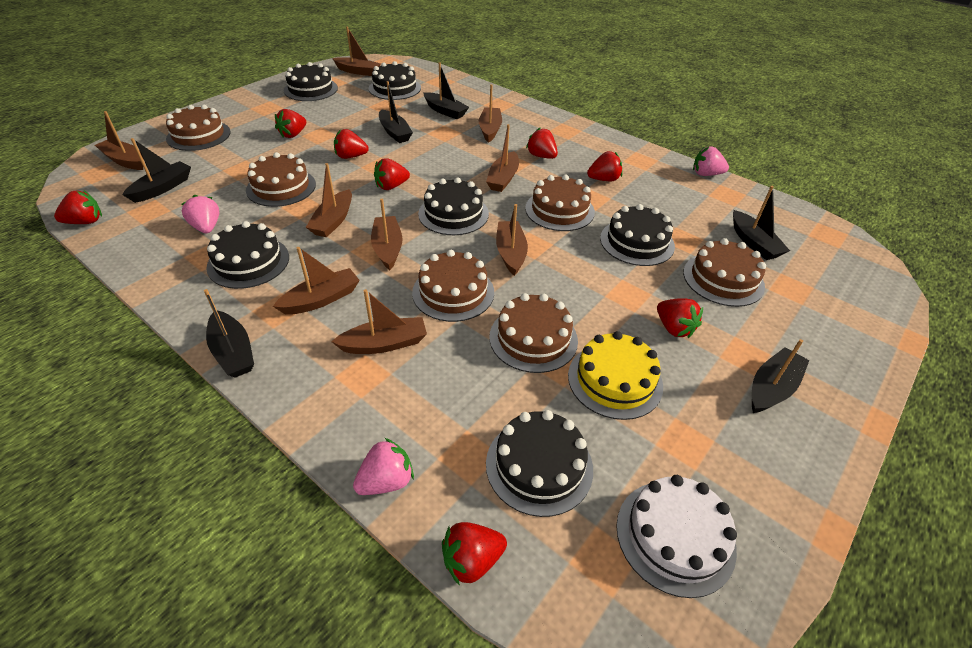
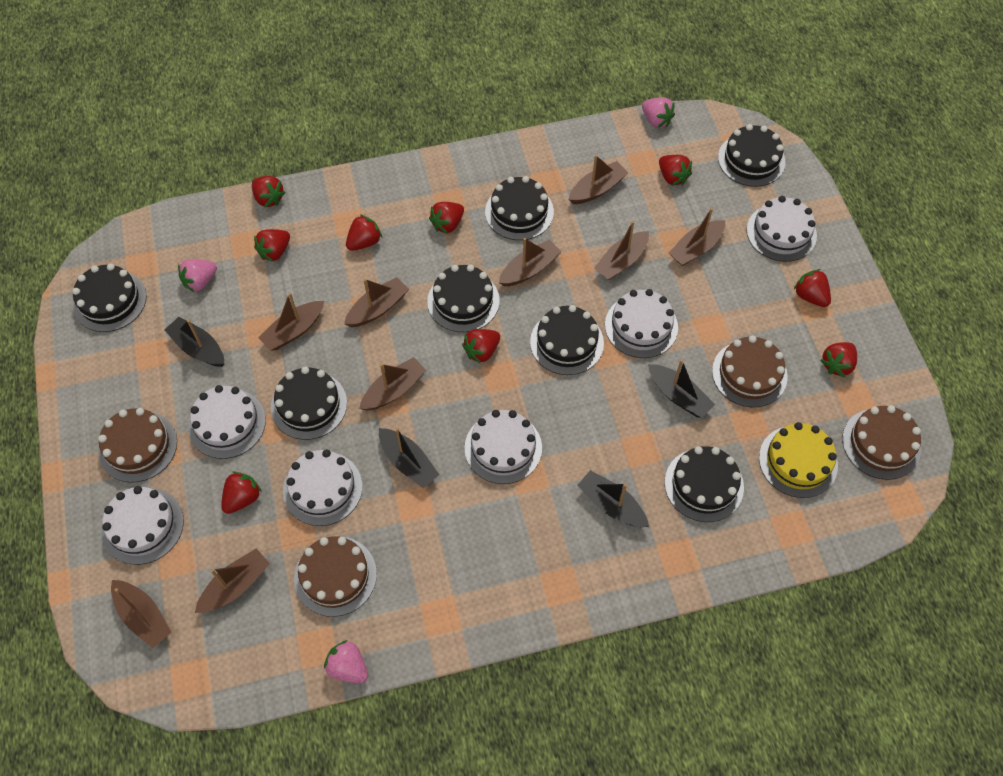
black boat: [123,138,191,203] [204,289,254,378] [379,81,413,143] [423,63,469,119] [733,186,790,260] [752,339,810,413] = 6 -> [165,317,224,367] [379,428,439,488] [577,470,649,527] [648,359,715,418] = 4
black cake: [206,221,289,289] [284,62,338,101] [369,61,421,100] [418,177,489,235] [486,410,593,517] [600,204,675,266] = 6 -> [72,264,147,332] [271,367,347,440] [427,264,500,332] [485,176,554,240] [530,305,604,375] [664,446,744,522] [718,124,786,187] = 7
brown cake: [166,105,231,151] [246,152,316,207] [412,250,494,322] [490,293,578,373] [525,175,595,231] [683,238,766,307] = 6 -> [98,408,177,483] [294,536,377,617] [712,335,788,407] [842,405,921,480] = 4
red strawberry: [54,190,102,224] [275,109,306,138] [334,129,369,159] [374,158,410,190] [442,522,507,586] [526,128,558,159] [587,151,623,181] [657,298,703,338] = 8 -> [221,471,262,514] [252,176,286,208] [254,229,290,262] [346,214,382,251] [429,202,464,234] [462,329,500,364] [659,155,692,186] [794,269,831,307] [820,342,857,377] = 9
white cake: [616,475,737,598] = 1 -> [102,486,184,565] [188,385,266,459] [283,449,362,526] [465,410,542,484] [605,289,678,358] [747,196,817,262] = 6

